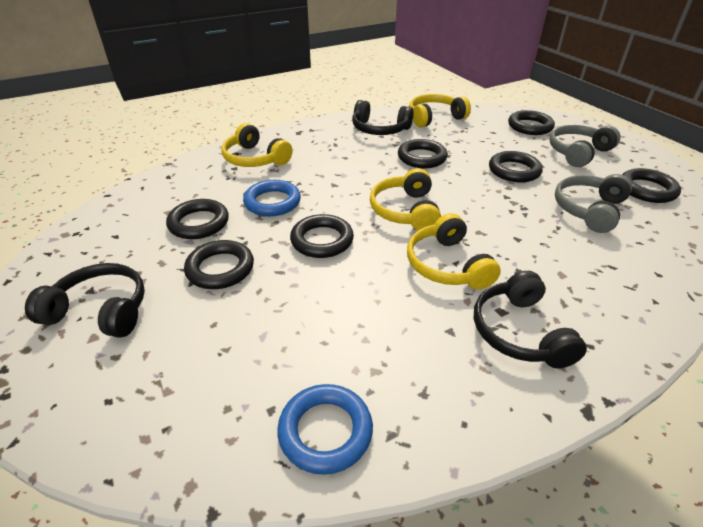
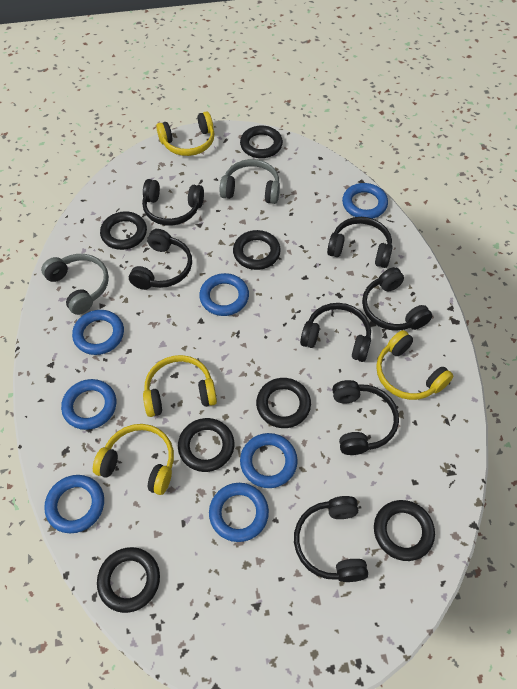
black headphones: [25,263,145,338] [352,100,414,135] [474,271,587,368] = 3 -> [129,229,192,290] [142,179,204,226] [294,496,368,582] [300,303,371,362] [327,217,393,268] [332,380,399,455] [362,267,432,331] = 7
blue ring: [243,180,301,216] [277,384,373,475] = 2 -> [44,475,104,533] [61,379,116,430] [72,310,124,355] [199,273,249,316] [209,483,269,542] [240,433,298,488] [342,183,388,219] = 7

